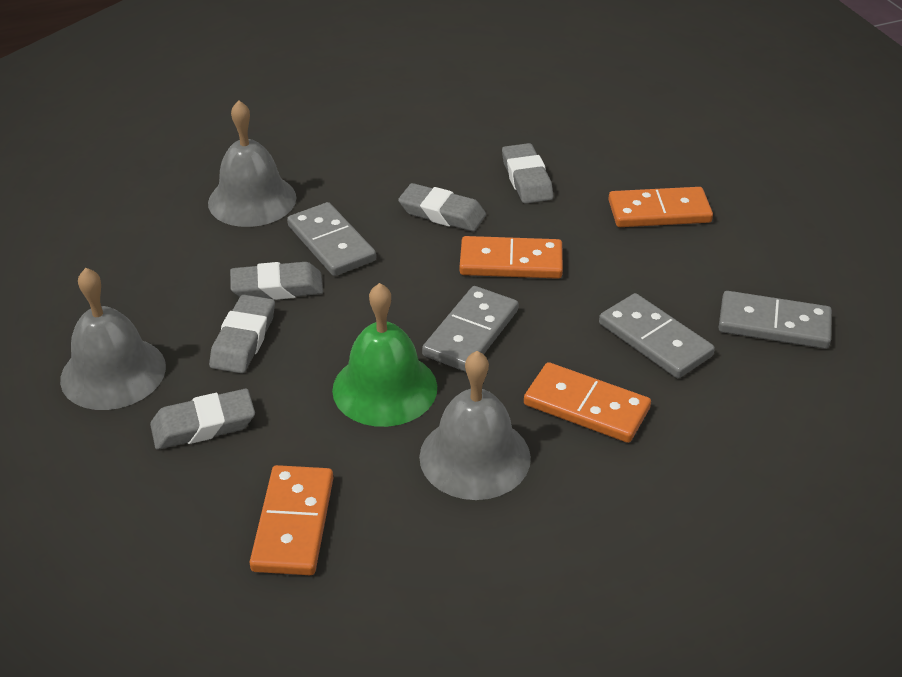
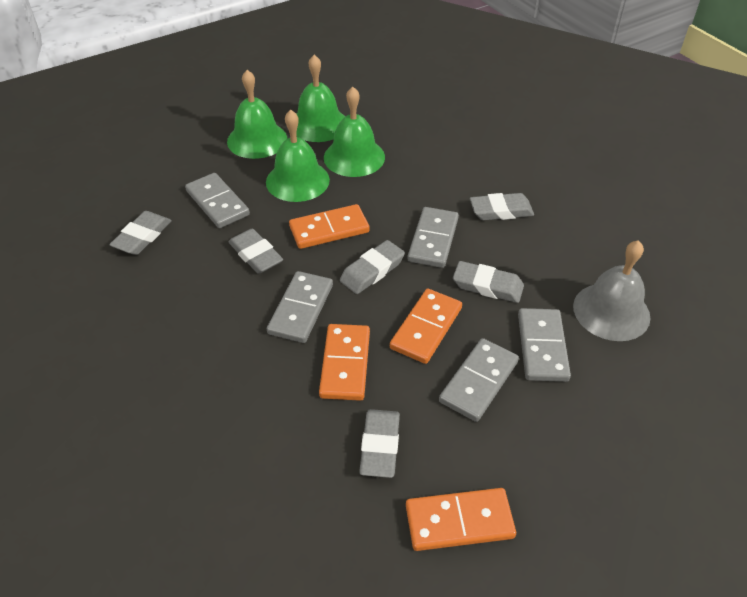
green bell: [332,283,437,427] = 1 -> [227,70,287,159] [266,110,330,202] [296,55,345,142] [324,87,385,177] = 4
grey bell: [60,268,166,410] [208,100,296,227] [419,351,531,500] = 3 -> [573,240,651,341] = 1
grey domino: [287,202,376,276] [422,286,519,372] [599,293,715,378] [719,291,832,349] = 4 -> [185,173,250,228] [267,271,333,343] [407,207,459,268] [439,338,519,422] [518,308,571,382] = 5
grey eraser: [150,389,255,450] [209,295,275,373] [230,262,323,300] [398,183,486,232] [502,143,553,204] = 5 -> [109,211,172,255] [228,229,283,274] [340,240,405,294] [359,409,400,478] [453,261,524,303] [470,193,534,220] = 6

